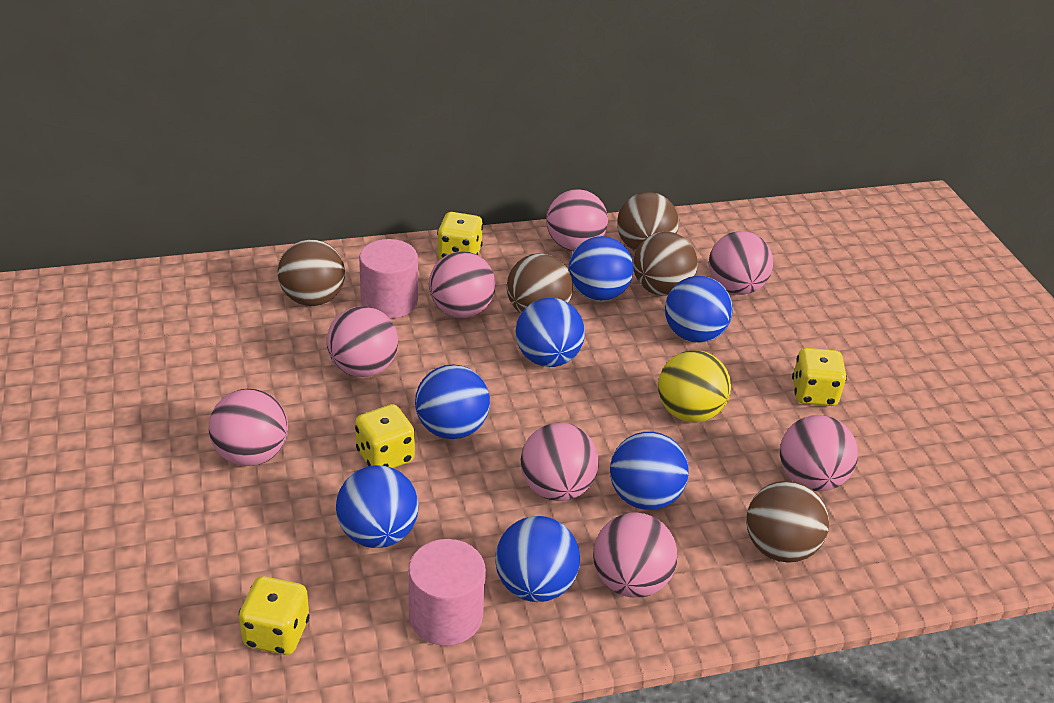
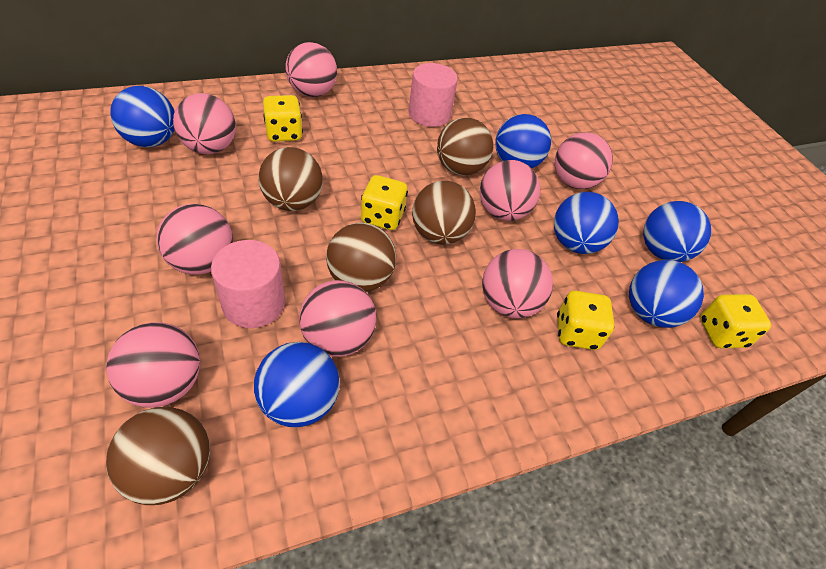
blue ball: [336,465,419,548] [415,365,490,439] [495,516,580,602] [515,298,585,367] [569,236,634,301] [610,432,689,510] [665,276,733,343] = 7 -> [110,86,175,147] [254,342,340,427] [495,114,551,168] [554,192,619,254] [629,260,704,328] [643,201,711,262] = 6
yellow ball: [658,350,731,423] = 1 -> none = 0

